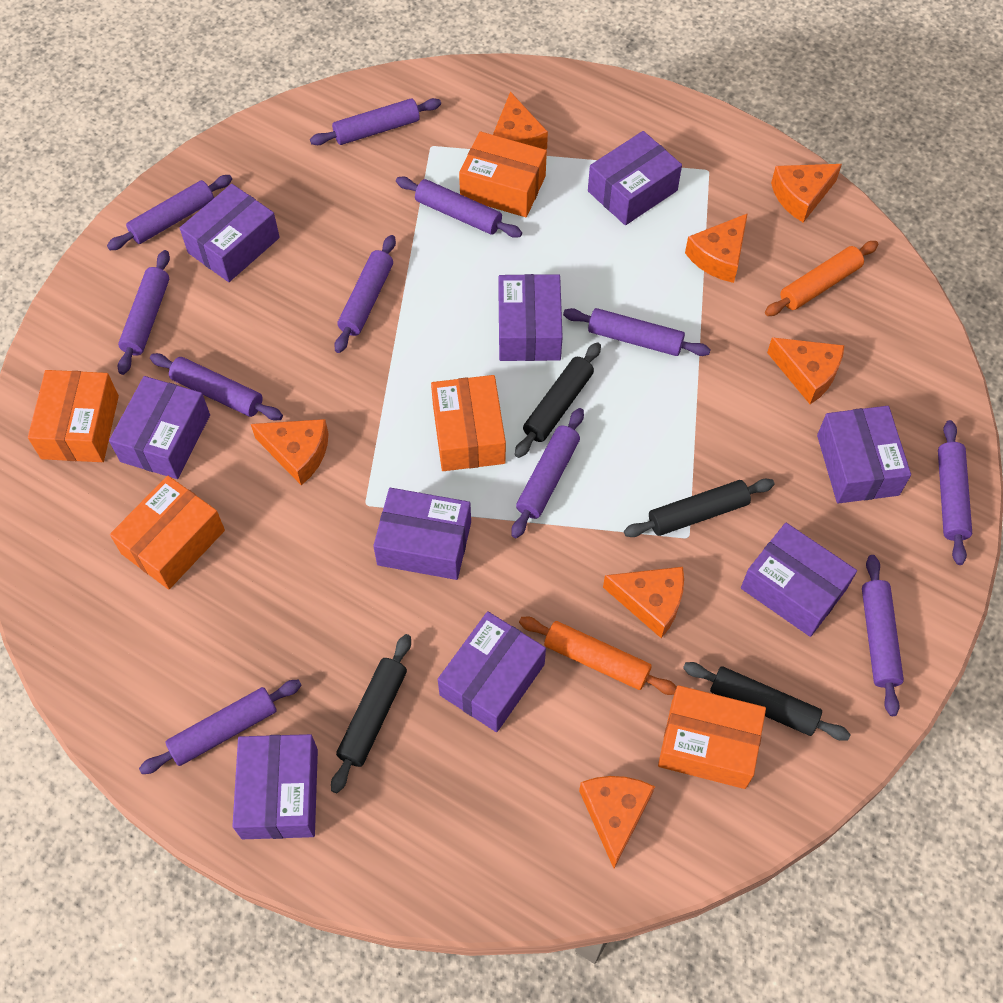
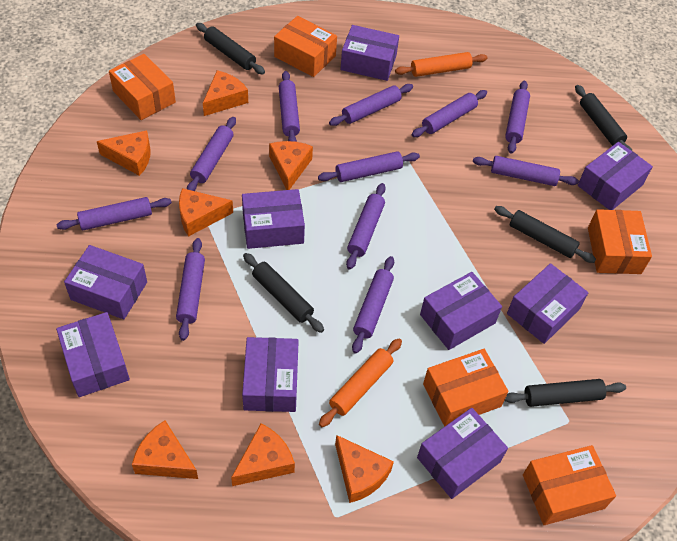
black rolling pin: [331,634,411,793] [515,342,601,458] [624,479,774,537] [683,662,851,741] = 4 -> [196,23,265,74] [243,253,324,333] [494,206,596,263] [504,379,626,407] [575,85,633,152] = 5

